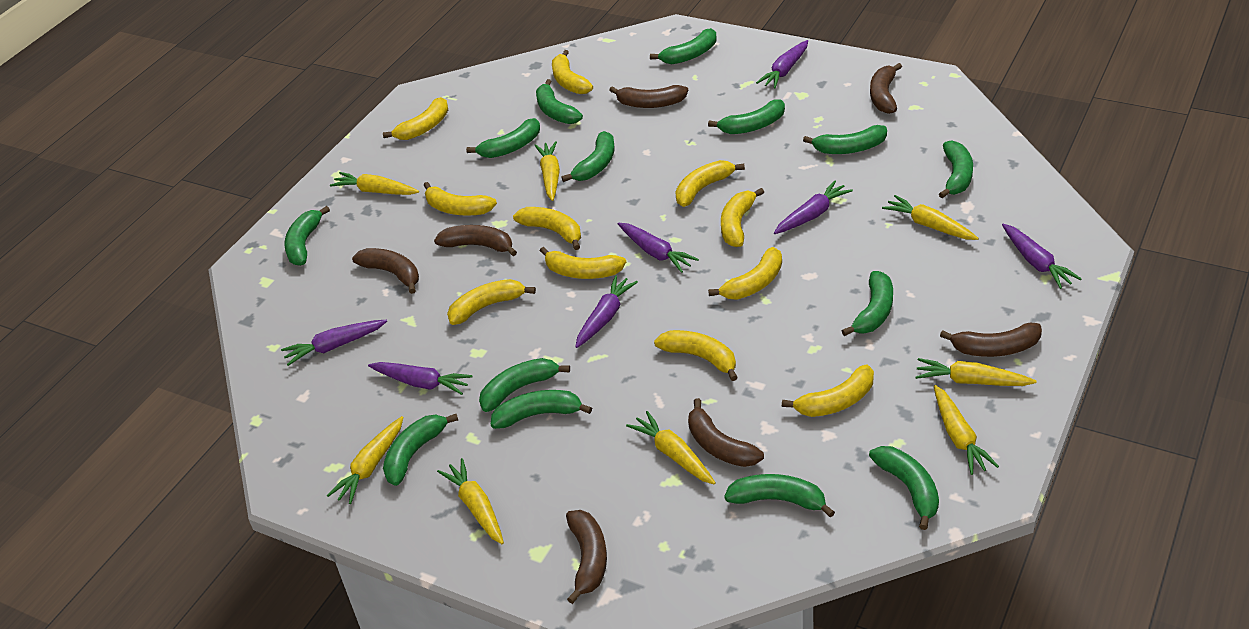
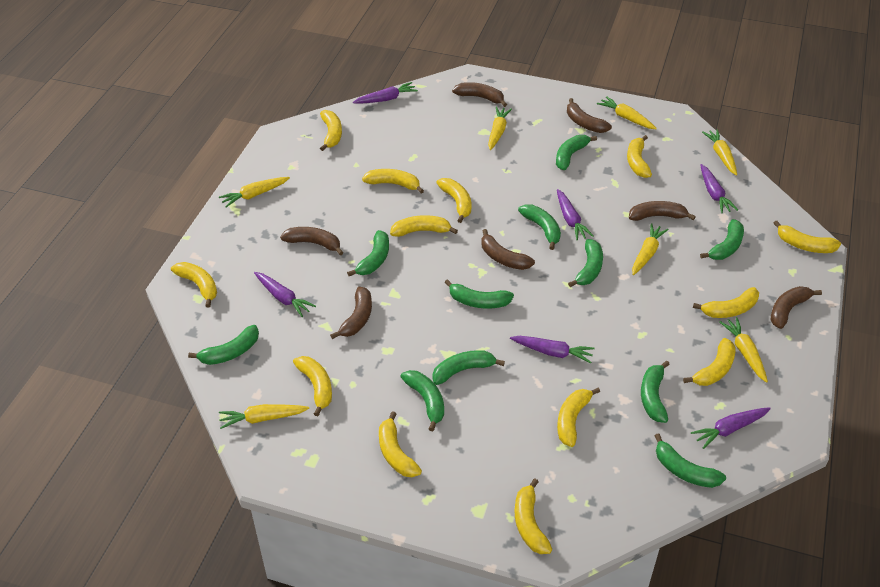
green banana: [284,206,330,266] [383,414,458,486] [466,118,540,158] [479,358,570,412] [491,390,592,429] [536,79,583,124] [561,131,615,182] [650,28,716,64] [708,100,785,134] [724,474,835,518] [803,125,887,154] [842,271,893,336] [869,446,939,530] [939,140,973,198] = 14 -> [188,325,259,365] [347,230,389,276] [401,370,444,431] [432,350,505,385] [444,279,514,308] [518,204,561,250] [556,135,597,170] [568,239,603,287] [641,361,670,423] [655,433,726,488] [700,219,744,260] = 11
purple carrot: [281,320,387,366] [368,362,473,395] [575,275,638,348] [618,222,699,273] [756,40,808,89] [774,181,853,234] [1002,224,1082,289] = 7 -> [254,272,316,317] [353,82,418,104] [510,336,595,363] [557,189,594,240] [691,407,771,449] [700,164,738,213] = 6
yellow banana: [383,97,448,140] [423,182,497,216] [447,279,536,325] [513,207,581,250] [540,247,626,279] [552,50,593,94] [654,330,738,381] [675,160,745,207] [708,247,782,300] [721,188,764,247] [782,365,874,417] = 11 -> [171,262,217,308] [293,356,332,416] [320,110,342,151] [362,169,424,193] [379,411,422,477] [390,215,458,237] [436,178,472,223] [515,478,553,554] [557,388,600,447] [627,135,652,178] [683,338,735,386] [693,287,759,318] [774,221,841,253] = 13
yellow carrot: [327,416,403,504] [330,172,419,195] [437,458,504,545] [534,141,560,201] [626,411,716,485] [882,195,979,240] [916,358,1037,386] [934,385,999,475] = 8 -> [219,177,290,207] [219,404,309,429] [488,107,512,150] [597,96,657,129] [632,223,669,275] [702,129,737,176] [719,317,768,383] = 7

